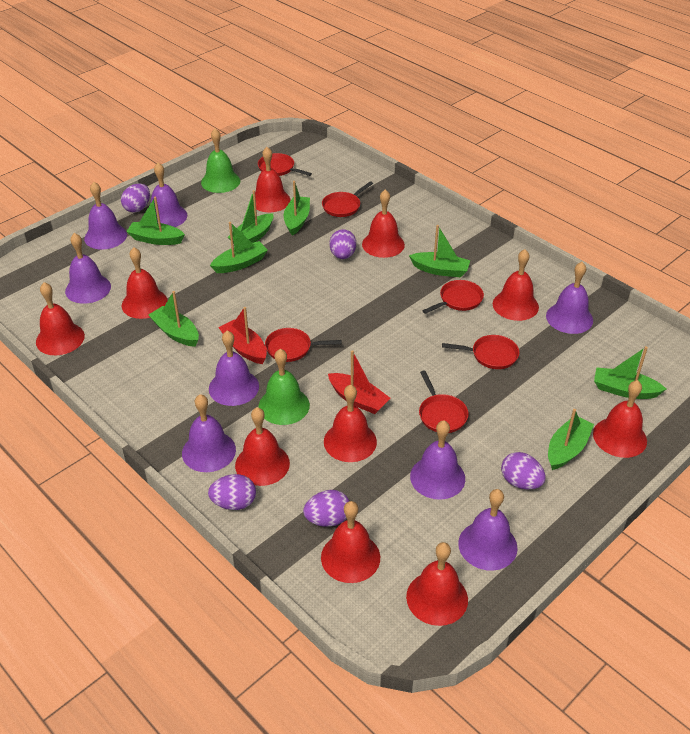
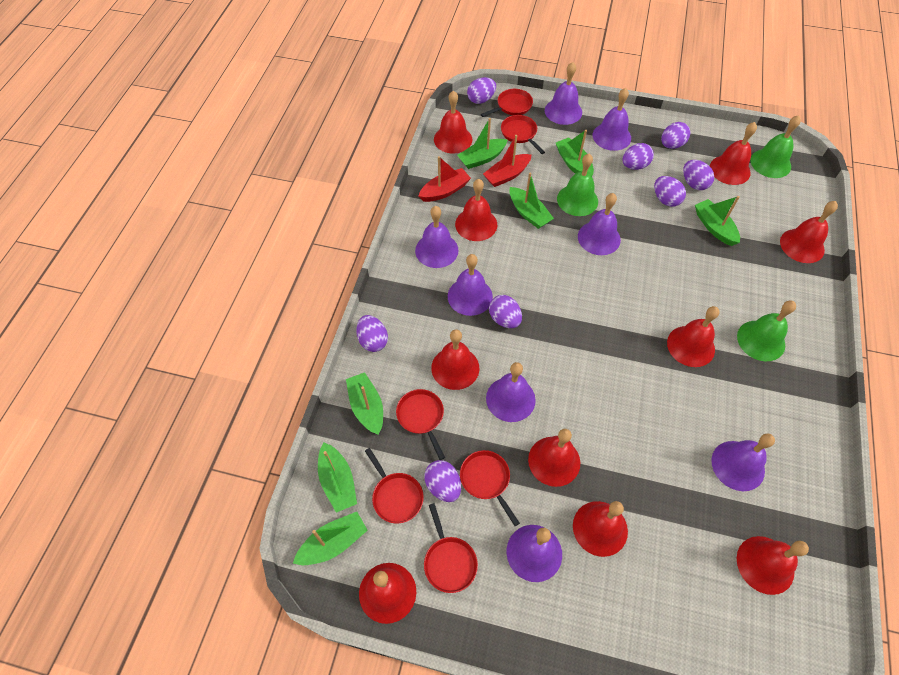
green bell: [201,129,240,193] [258,349,310,425] = 2 -> [557,154,598,216] [737,300,796,361] [750,115,801,178] = 3
green boat: [126,196,185,245] [149,291,199,347] [210,222,268,273] [228,190,273,244] [284,181,310,236] [409,225,470,278] [548,409,594,470] [594,346,666,399] = 8 -> [293,512,368,565] [318,443,357,513] [346,372,383,435] [457,118,507,169] [509,173,554,229] [556,130,594,176] [695,196,740,246] = 7
purple egg: [121,183,150,213] [208,474,256,510] [303,490,349,527] [329,229,356,259] [501,452,546,489] = 5 -> [356,315,388,352] [424,460,461,502] [467,77,496,104] [489,295,522,328] [622,143,654,170] [654,176,686,207] [661,122,690,149] [683,160,714,190] = 8

